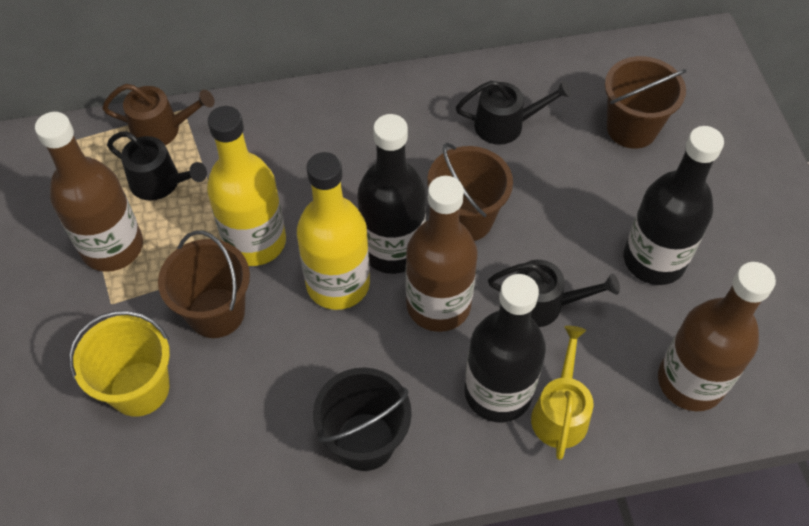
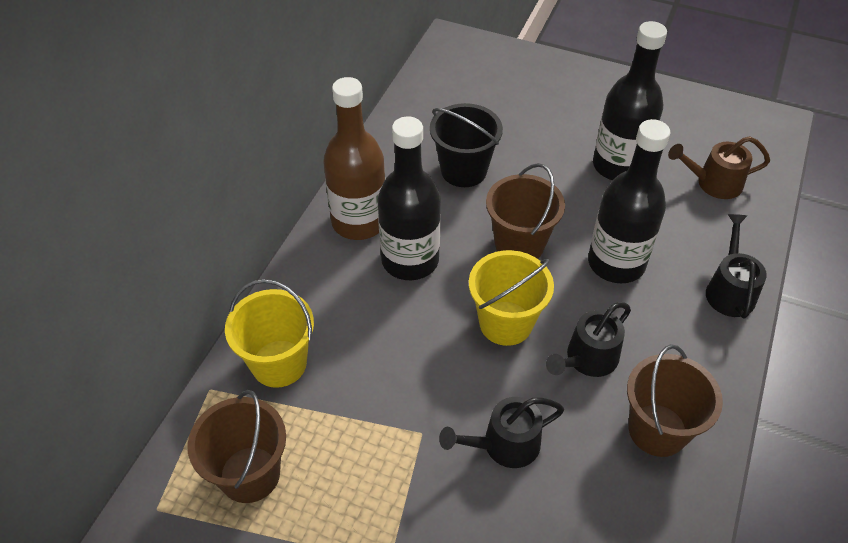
brown bottle: [35,112,143,272] [406,176,478,332] [658,262,776,411] = 3 -> [323,77,385,240] = 1
yellow bottle: [207,106,286,266] [297,152,370,310] = 2 -> none = 0
yellow bucket: [69,311,170,417] = 1 -> [225,279,314,388] [469,250,554,346] = 2
yellow watering can: [531,326,593,460] = 1 -> none = 0

